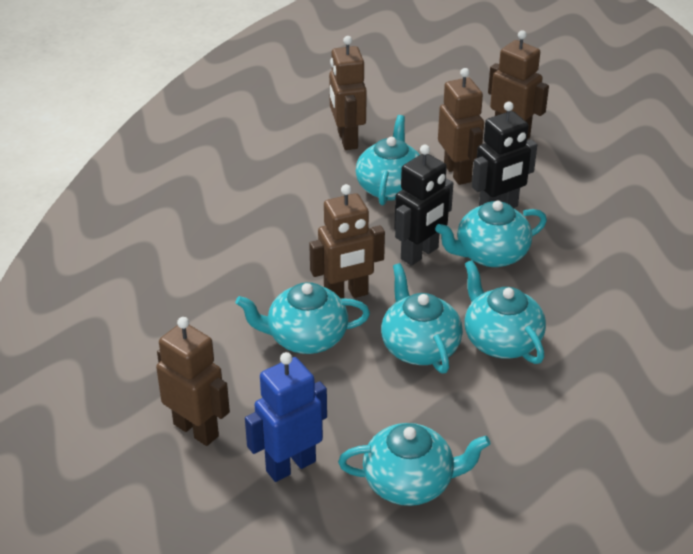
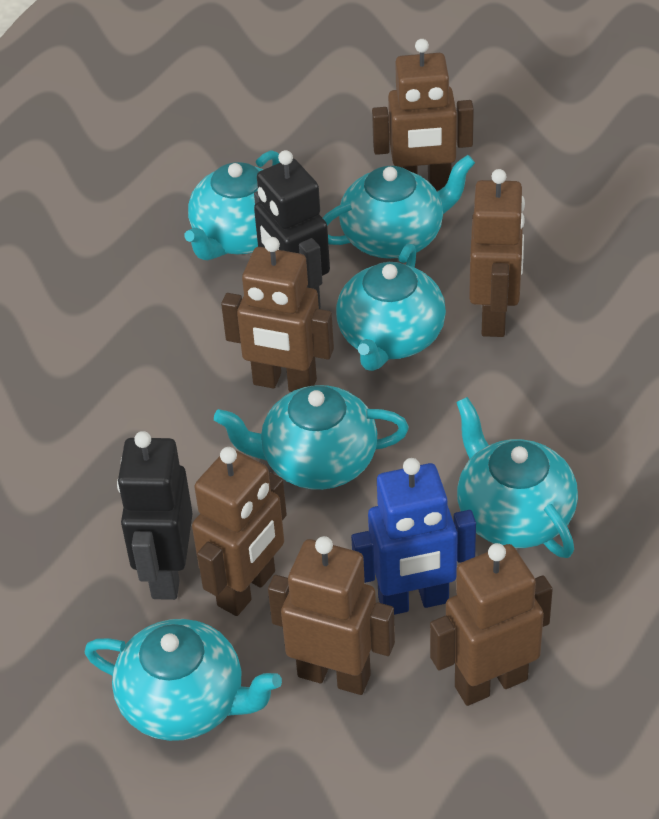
brown robot: [156,317,230,446] [309,184,385,299] [329,36,367,150] [438,68,484,185] [488,30,549,139] = 5 -> [192,447,287,616] [221,237,334,392] [268,536,395,695] [372,39,474,190] [430,543,553,706] [469,169,525,337] = 6

